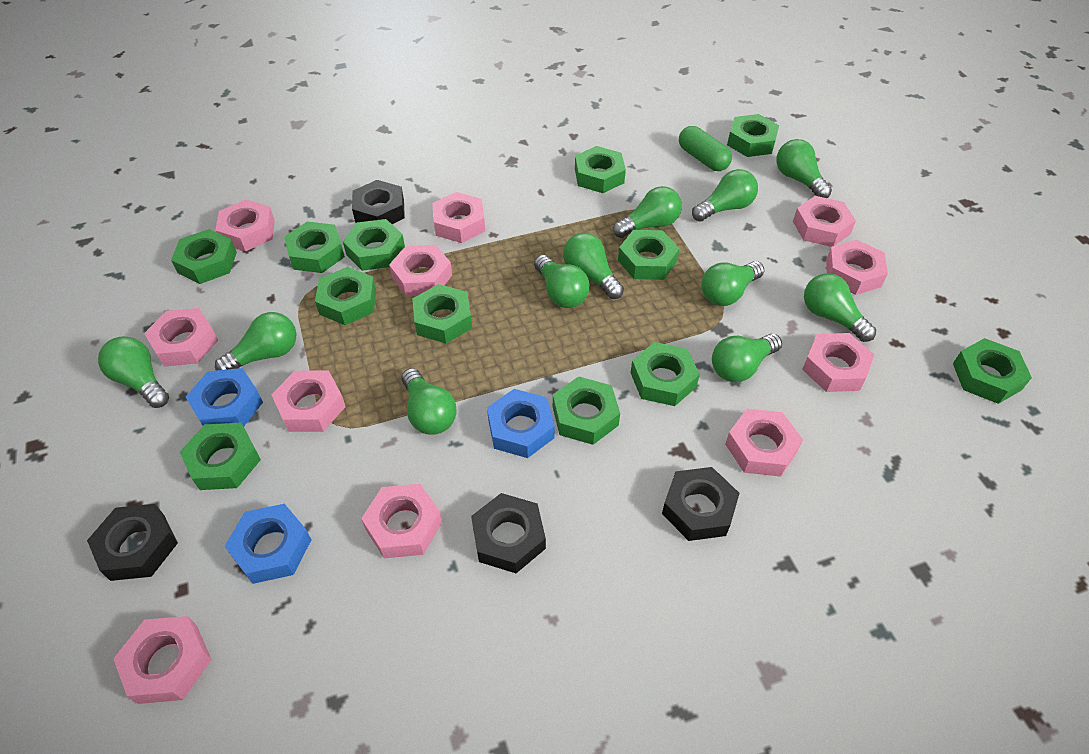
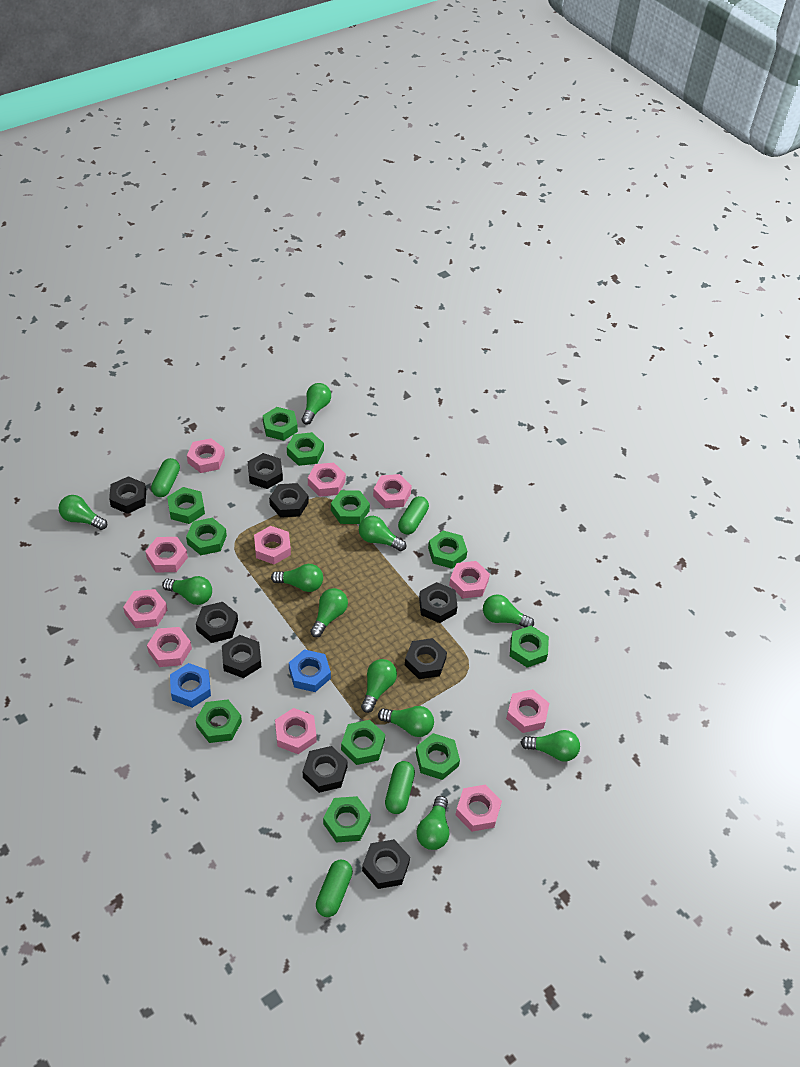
black nut: [87,504,178,581] [352,180,405,224] [471,493,546,573] [662,467,739,541] = 4 -> [109,476,146,514] [196,602,238,643] [222,635,261,678] [248,453,283,489] [269,483,309,518] [303,746,348,793] [362,839,410,889] [405,638,447,679] [419,582,458,623] = 9
blue nut: [186,368,263,427] [225,504,311,584] [487,389,555,458] = 3 -> [170,663,211,708] [289,649,331,692] = 2
green capsule: [679,126,732,171] = 1 -> [151,458,180,497] [316,860,353,917] [385,761,415,814] [398,496,429,534] = 4
green nut: [171,229,237,284] [180,423,261,490] [284,221,345,273] [315,267,376,325] [343,219,405,271] [412,284,472,343] [553,376,620,445] [575,146,626,193] [618,230,680,280] [631,342,700,406] [727,114,779,157] [953,338,1032,404] = 12 -> [167,487,205,524] [186,518,227,555] [195,700,242,743] [263,407,298,441] [287,432,324,466] [323,796,371,843] [331,490,370,524] [341,720,385,765] [416,733,460,780] [428,530,467,569] [510,626,549,668] = 11

